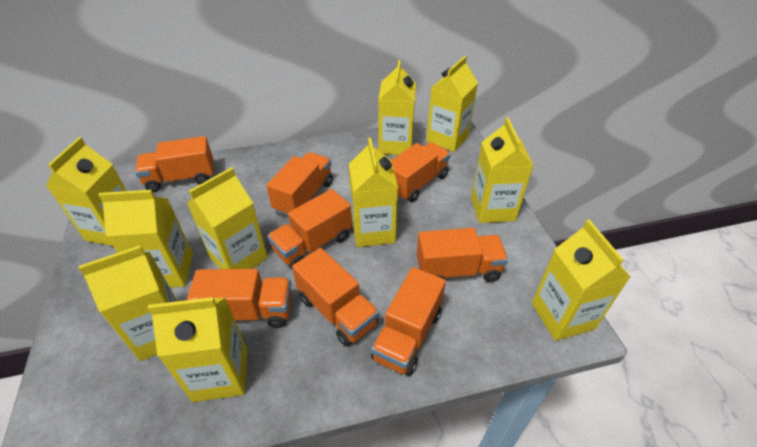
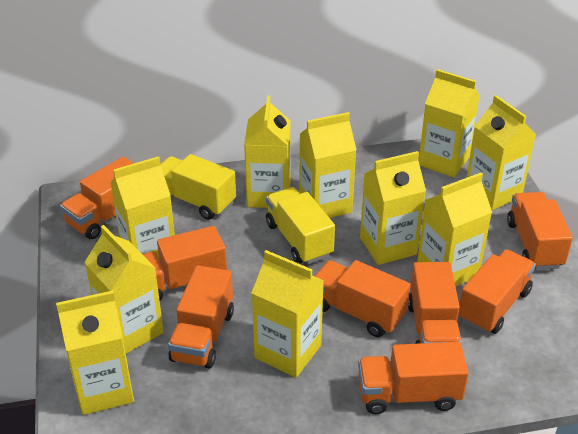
yellow truck: none = 0 -> [161,154,236,220] [266,187,335,264] = 2

